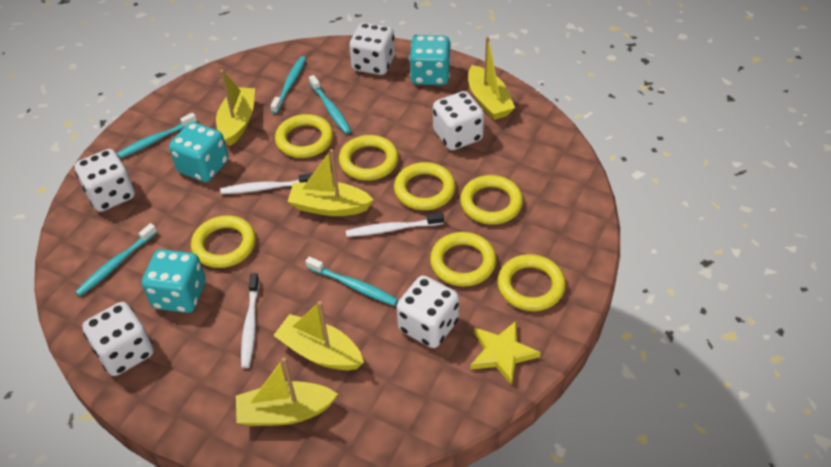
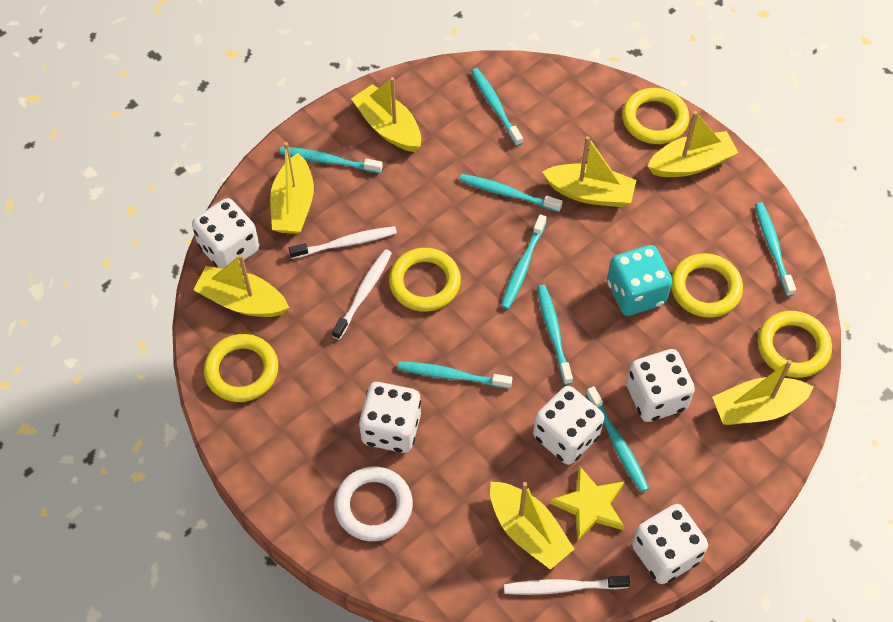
turquoise dice: [142,249,206,313] [169,122,228,182] [409,35,451,85] = 3 -> [607,245,672,316] = 1
turquoise toothbrush: [75,223,157,296] [117,113,197,158] [270,56,306,114] [305,257,398,306] [309,75,351,134] = 5 -> [279,146,383,173] [398,361,512,389] [459,174,563,212] [471,68,523,146] [501,214,547,309] [537,285,573,385] [586,386,649,492] [755,202,796,297] = 8
white ring: none = 0 -> [334,467,413,541] = 1
yellow boat: [216,70,255,146] [236,357,338,426] [273,301,364,370] [287,149,374,216] [468,36,515,120] = 5 -> [193,254,289,317] [270,142,314,234] [351,77,421,152] [490,482,574,570] [542,136,636,207] [648,111,738,177] [712,360,814,425] = 7
yellow ring: [191,215,256,268] [275,114,333,158] [339,135,398,181] [394,162,456,210] [430,232,496,287] [460,175,523,224] [498,254,566,311] = 7 -> [204,334,278,402] [389,248,461,312] [622,88,689,144] [671,253,743,318] [758,311,832,378] = 5

